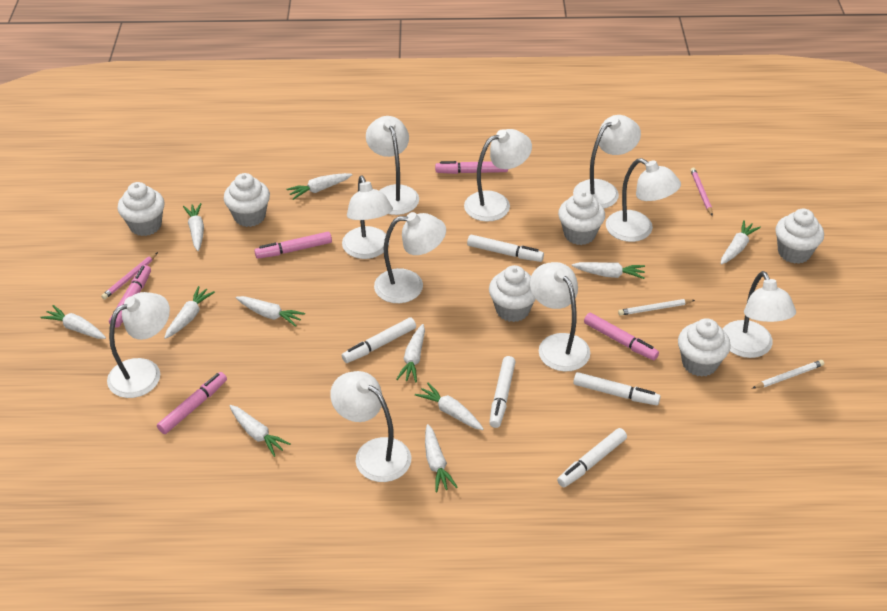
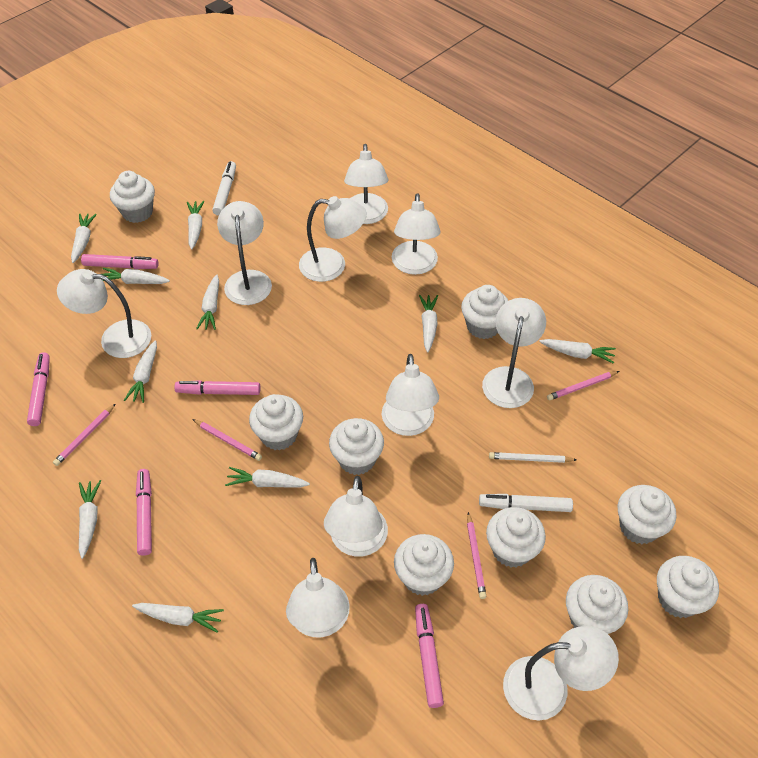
pink pencil: [101,252,158,300] [690,167,713,216] = 2 -> [53,404,115,466] [192,419,262,461] [467,512,486,599] [547,371,619,400] = 4
white carrot: [40,305,106,339] [164,286,215,339] [183,203,204,251] [230,405,290,457] [236,296,305,327] [286,173,352,200] [396,324,425,383] [415,383,483,430] [425,424,458,492] [572,262,645,279] [721,220,761,265] = 11 -> [71,214,97,263] [79,480,101,559] [102,268,170,284] [124,340,157,403] [132,603,224,633] [187,201,204,250] [196,274,219,330] [225,467,310,488] [419,295,438,352] [539,339,616,364] = 10
white cupcake: [117,182,165,236] [224,173,270,227] [489,265,536,322] [558,191,605,245] [678,318,731,377] [775,209,824,264] = 6 -> [110,171,155,223] [249,394,303,451] [329,418,384,475] [394,534,454,596] [461,285,509,339] [486,507,546,568] [566,575,628,634] [618,485,676,544] [657,556,719,618] = 9
white marker: [342,317,416,363] [467,234,544,262] [489,356,515,428] [557,428,627,487] [573,372,661,405] = 5 -> [212,161,236,216] [479,494,573,512] = 2
white pencil: [618,299,695,316] [752,360,824,389] = 2 -> [489,452,577,463] = 1

